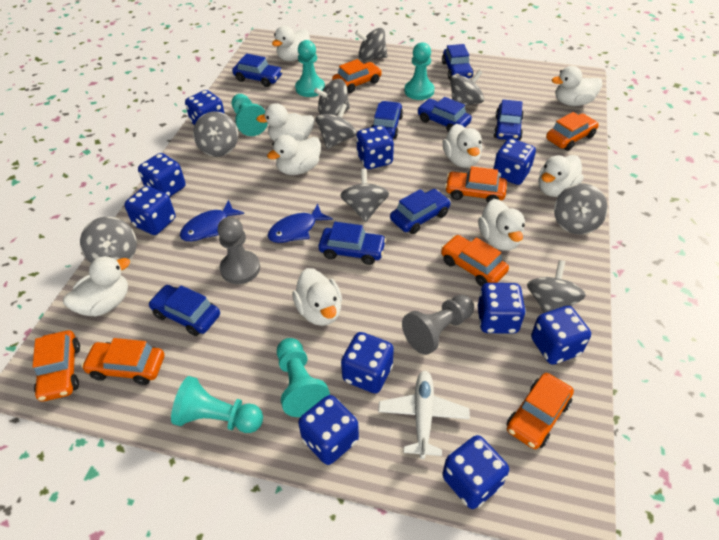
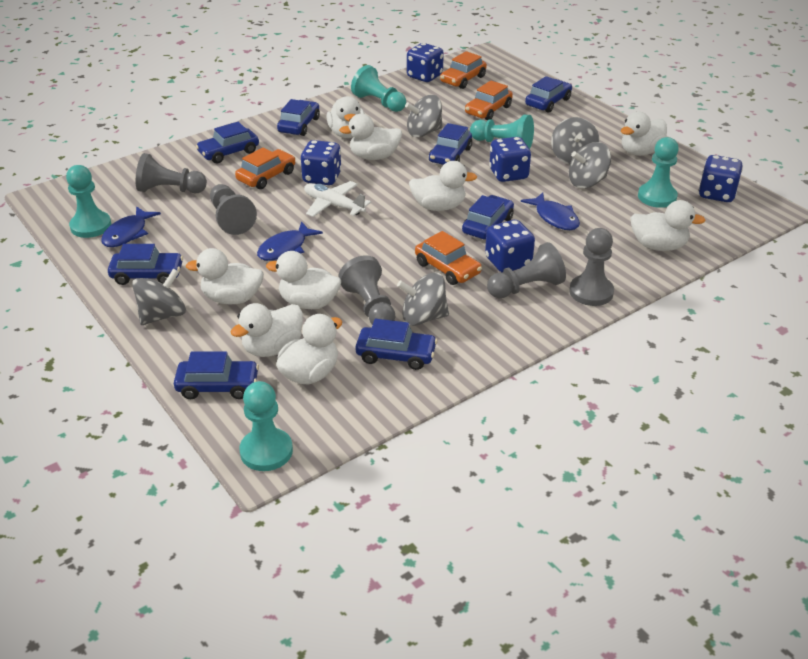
blue dice: [124,186,176,235] [138,153,185,197] [185,90,225,125] [298,395,359,465] [341,332,394,393] [356,126,394,169] [442,435,509,509] [478,283,526,334] [493,139,536,185] [531,306,591,365] = 10 -> [301,140,342,185] [407,43,444,82] [485,220,535,273] [489,137,531,182] [699,155,743,202] = 5
blue fish: [180,200,244,241] [268,204,333,243] = 2 -> [101,206,161,247] [257,221,323,261] [521,193,580,230] = 3
grey pawn: [218,217,260,284] [402,295,474,355] = 2 -> [136,153,207,194] [210,184,257,235] [338,255,395,325] [487,242,566,298] [569,228,614,306] = 5
grey spinning top: [80,217,137,263] [193,112,238,157] [314,79,350,116] [316,103,356,149] [340,169,389,222] [355,28,388,61] [450,70,484,106] [527,260,586,313] [554,183,608,235] = 9 -> [132,268,186,325] [397,273,449,326] [405,95,443,137] [551,117,600,165] [569,142,611,188] = 5
orange car: [33,330,80,402] [81,338,164,385] [332,59,382,93] [441,235,509,287] [445,166,507,203] [507,373,574,449] [546,112,599,151] = 7 -> [235,148,295,189] [415,231,482,285] [440,51,487,89] [465,80,513,120] = 4

